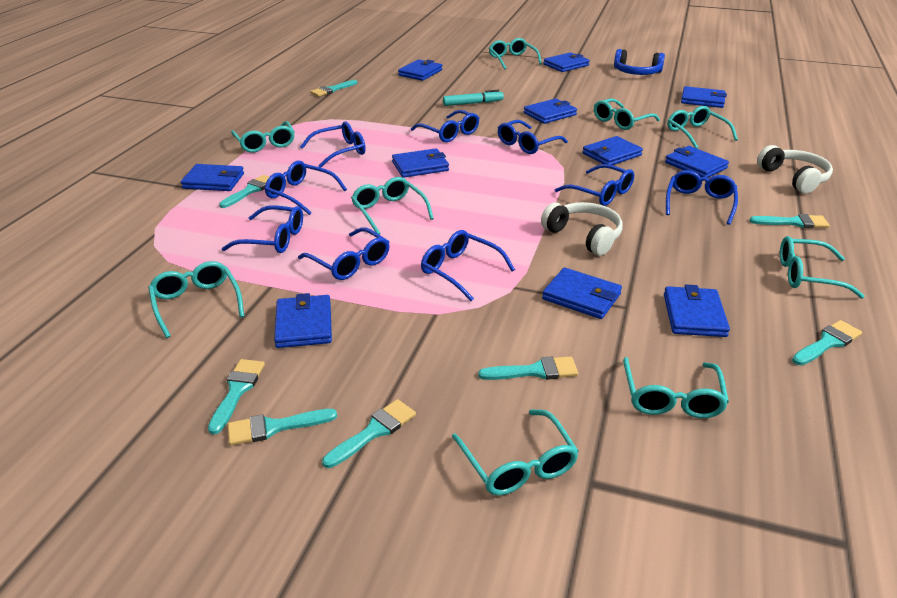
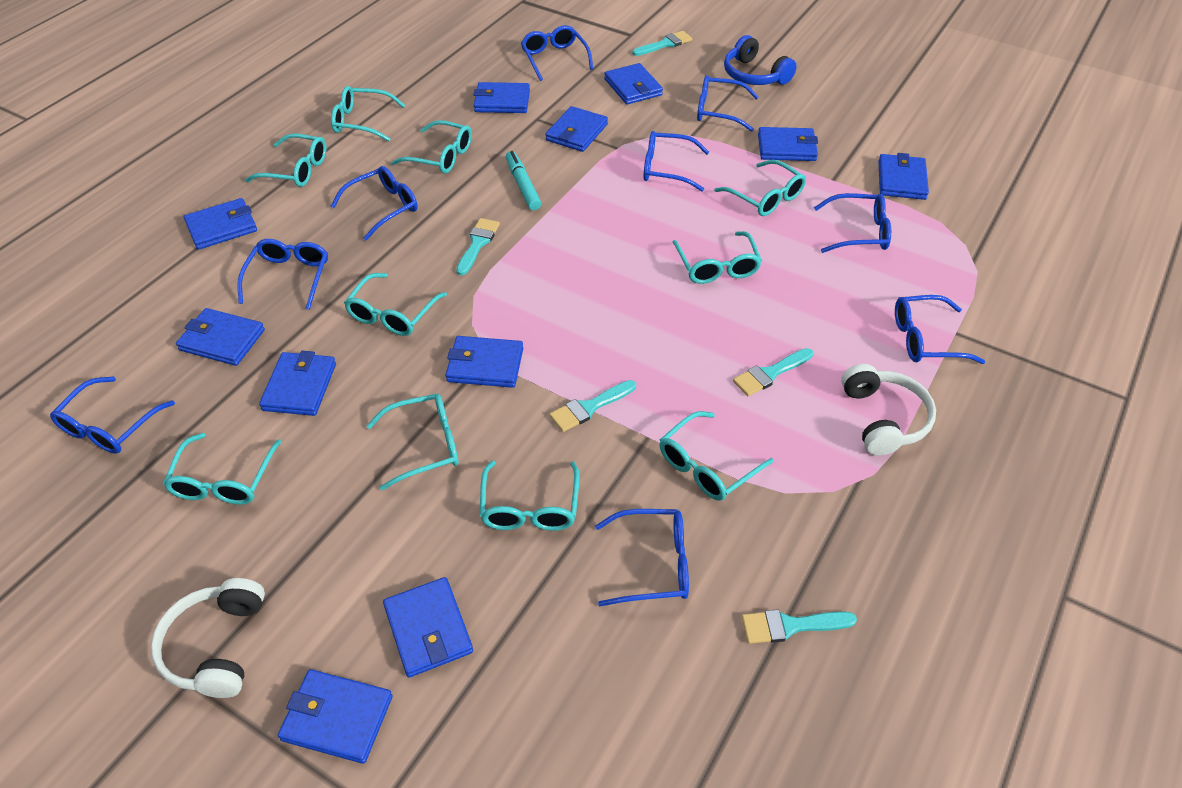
turquoise brush: [208,359,265,435] [219,175,269,208] [228,409,337,446] [310,80,357,97] [322,399,416,468] [478,356,578,380] [749,214,829,228] [792,320,862,365] = 8 -> [456,218,500,276] [549,380,636,432] [632,31,692,56] [733,348,813,396] [742,609,857,644] = 5
turquoise glasses: [148,261,244,338] [231,121,295,153] [351,177,434,234] [452,409,579,495] [489,38,542,69] [594,99,660,130] [623,357,729,418] [667,106,738,148] [780,236,865,299] = 9 -> [163,433,281,505] [245,133,327,187] [331,86,406,141] [344,273,447,336] [366,394,459,490] [391,120,472,173] [480,461,580,531] [659,411,774,501] [672,231,762,284] [714,160,806,216] = 10

